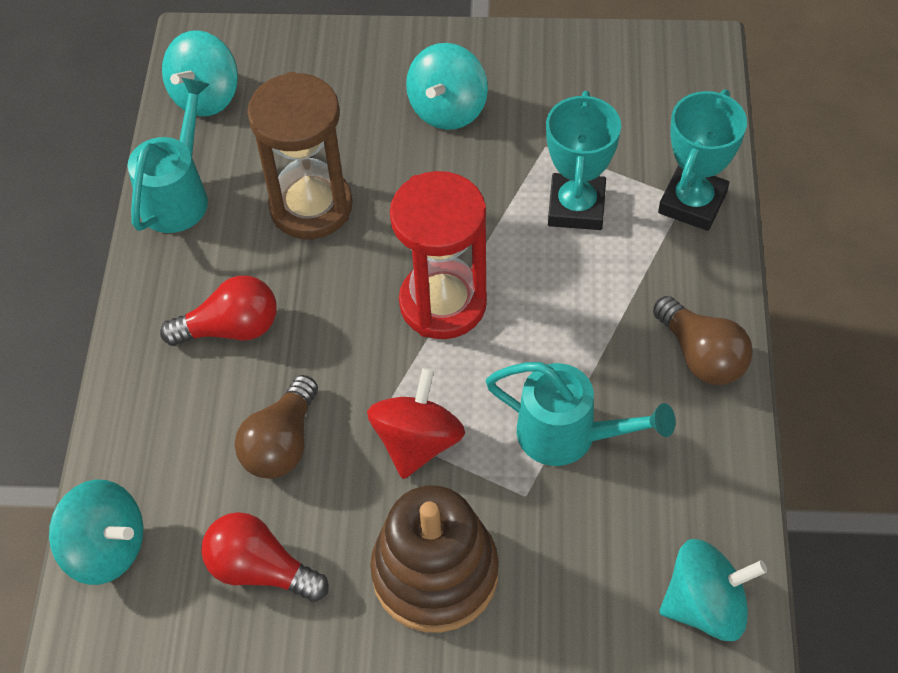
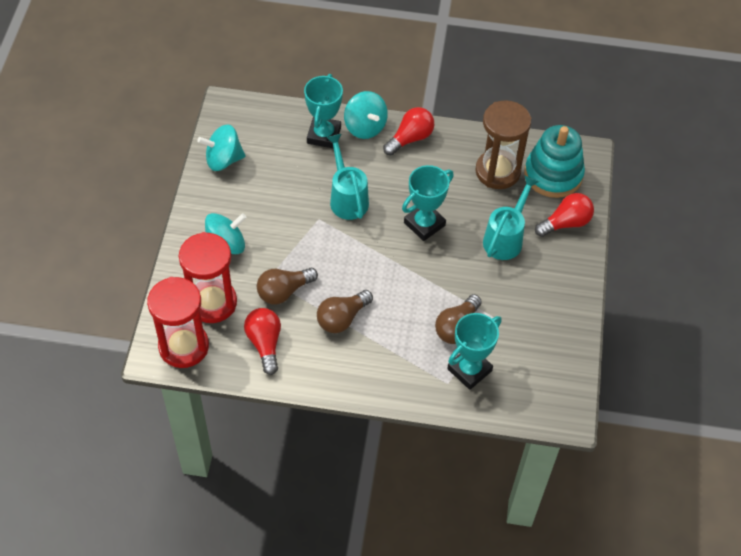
brown light bulb: [235,375,318,479] [653,296,753,385] = 2 -> [257,268,318,305] [317,290,373,333] [435,294,482,344] = 3
brown stacking toy: [370,485,499,633] = 1 -> none = 0
red hourglass: [390,171,487,339] = 1 -> [147,277,209,368] [179,232,237,323] = 2
red light bulb: [160,276,277,346] [201,512,329,602] = 2 -> [244,308,281,375] [383,107,434,156] [535,193,594,237] = 3
red spinning top: [367,368,465,479] = 1 -> none = 0
turquoise spinning top: [49,480,143,585] [162,30,238,116] [406,43,488,130] [659,539,767,641] = 4 -> [197,124,245,171] [205,213,247,254] [344,91,388,139] = 3
turquoise stacking toy: none = 0 -> [525,125,585,198] = 1
turquoise trophy: [546,91,621,230] [658,89,747,231] = 2 -> [304,74,343,149] [402,165,454,241] [447,313,502,390] = 3

